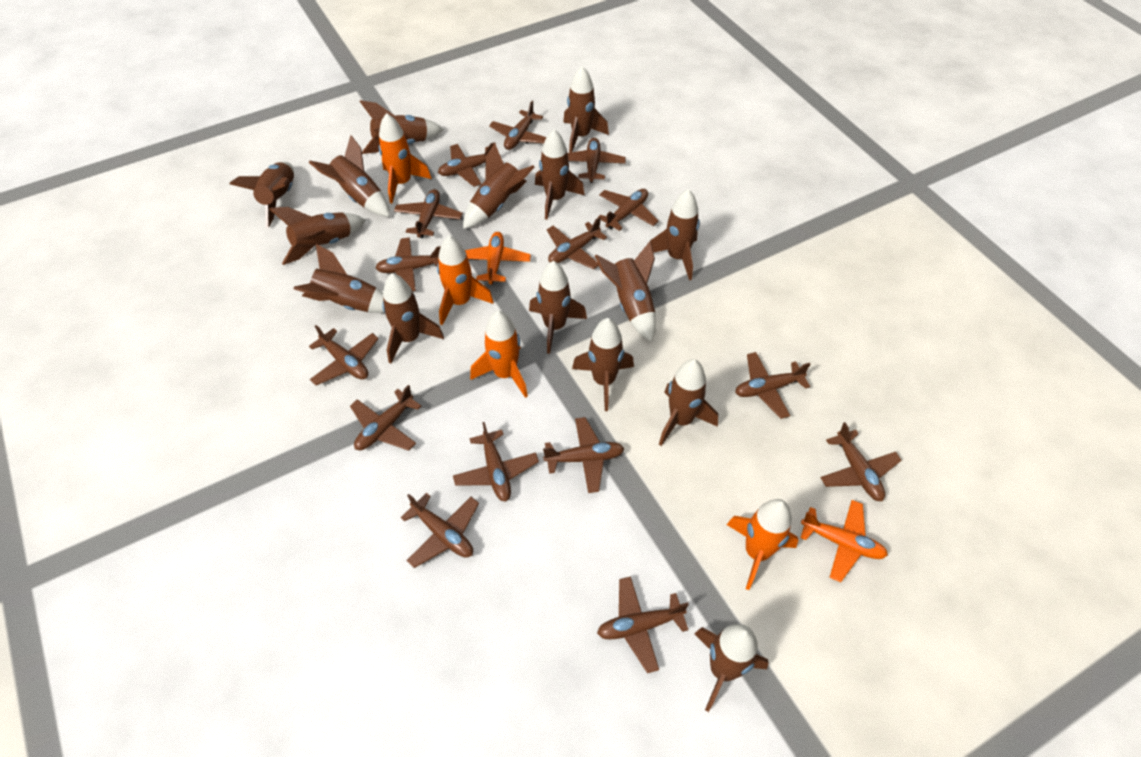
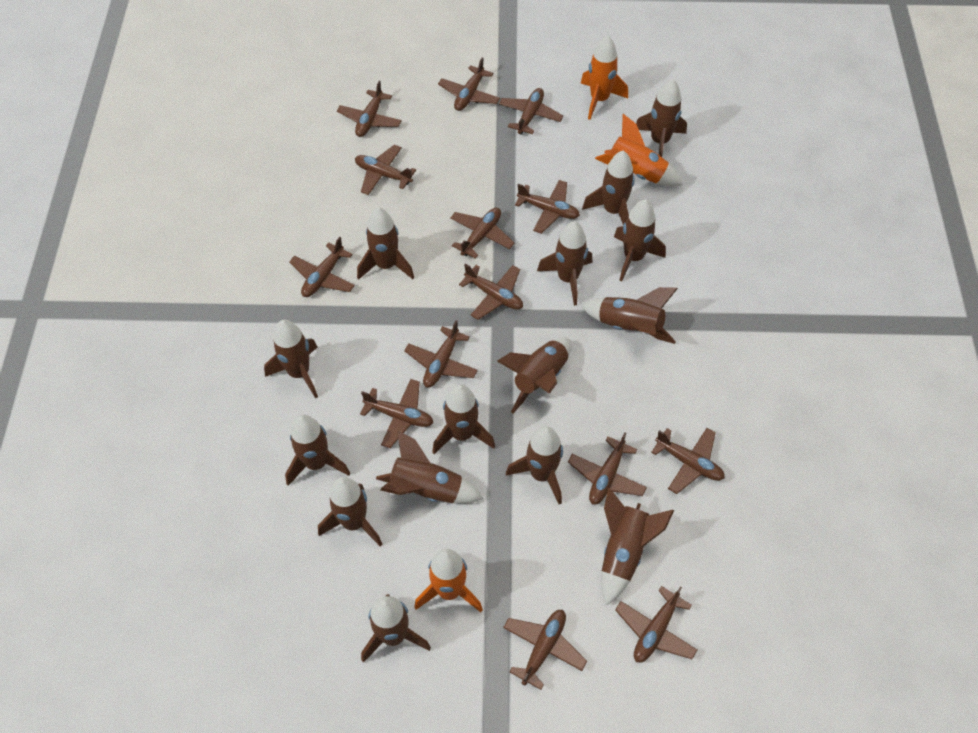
brown plane: [309,325,379,386] [350,385,421,451] [375,237,441,291] [394,189,463,238] [401,493,479,568] [438,142,496,187] [453,422,539,502] [489,101,546,150] [543,417,624,493] [547,217,607,269] [567,138,626,183] [597,576,689,673] [598,189,658,231] [735,352,810,419] [820,422,901,501] = 15 -> [289,237,355,297] [337,81,401,137] [355,145,416,195] [360,379,433,448] [404,320,478,388] [438,57,500,111] [450,208,514,259] [459,263,523,320] [499,88,563,135] [503,610,587,690] [515,180,580,234] [568,432,647,505] [615,586,697,663] [651,428,725,494] = 14
orange plane: [465,232,531,285] [800,500,888,582] = 2 -> none = 0
orange rocket: [379,113,432,203] [437,236,494,325] [470,311,528,398] [727,499,798,590] = 4 -> [414,549,483,612] [581,36,628,120] [595,114,683,186] = 3

